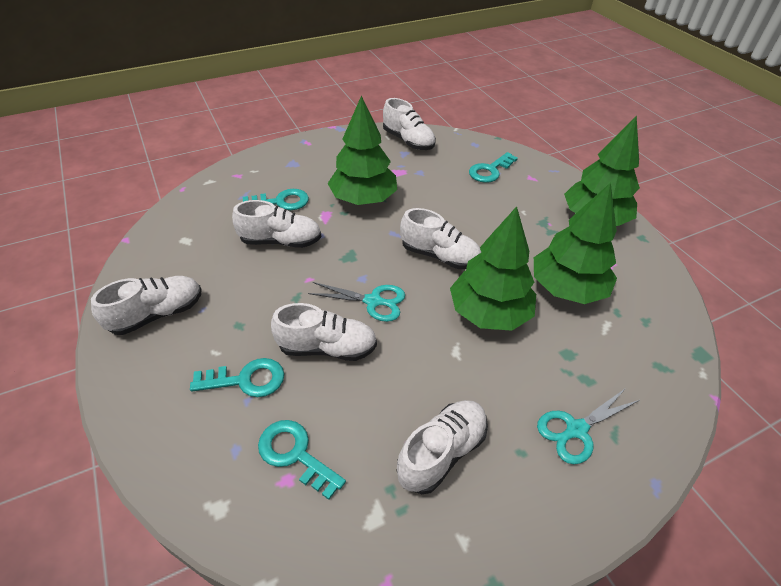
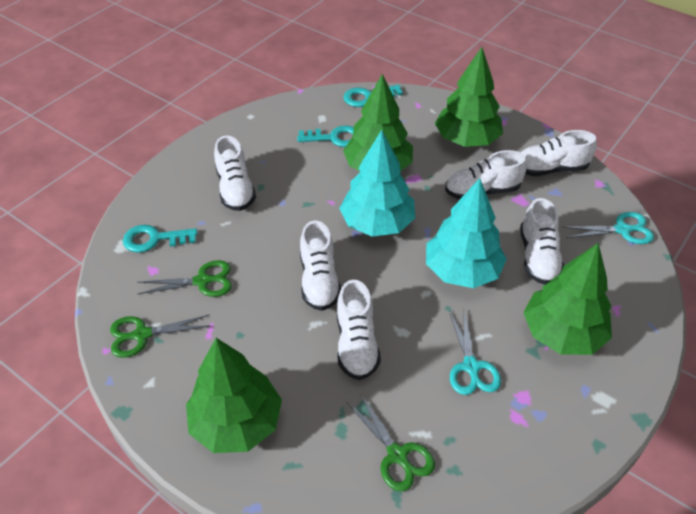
green scissors: none = 0 -> [110,315,210,358] [137,260,232,297] [347,393,435,492] = 3
turquoise key: [190,358,284,397] [243,189,309,210] [258,420,346,500] [469,152,518,183] = 4 -> [123,225,197,253] [297,125,354,147] [343,85,403,107] = 3
turquoise tree: none = 0 -> [339,130,415,237] [426,178,507,288] = 2

